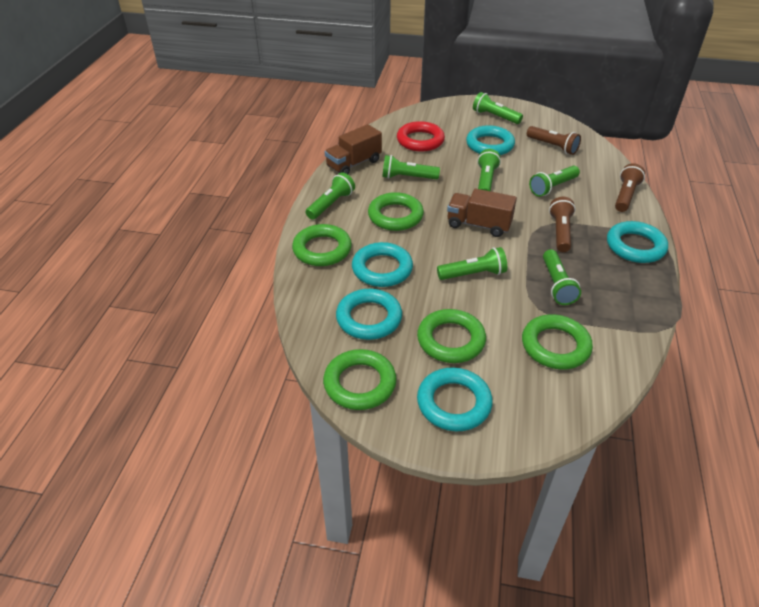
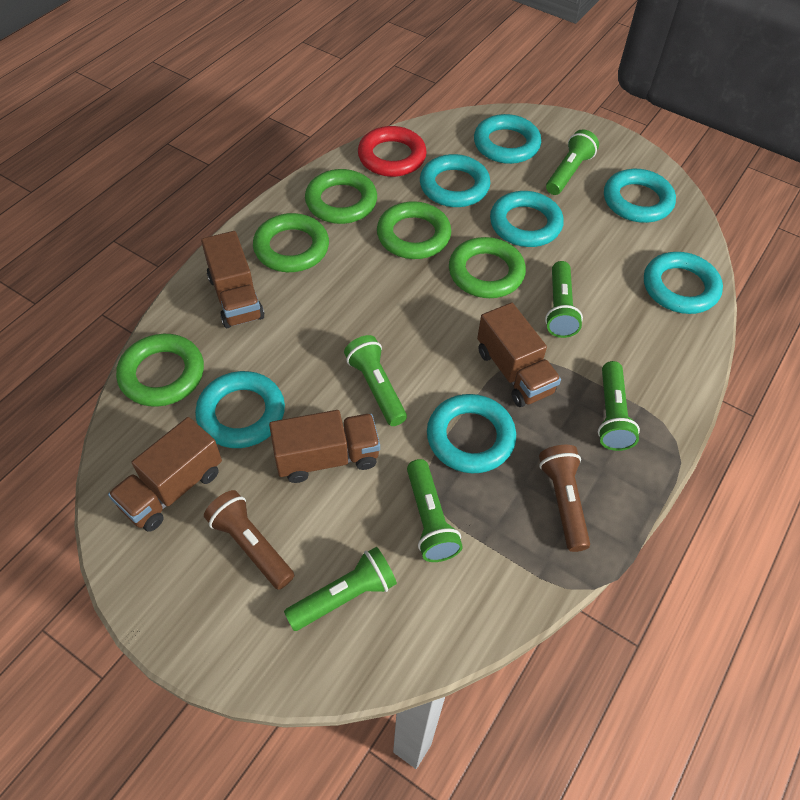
brown flashlight: [527,126,581,155] [549,197,575,252] [615,163,645,212] = 3 -> [204,490,294,590] [539,445,590,552] = 2
brown truck: [325,124,382,174] [447,189,517,237] = 2 -> [108,417,222,532] [201,231,265,328] [269,410,380,483] [477,303,561,407] = 4
green flashlight: [306,172,355,220] [382,155,440,179] [437,247,507,280] [473,92,523,124] [477,149,501,191] [529,166,580,197] [543,249,581,305] = 7 -> [284,547,397,631] [344,335,407,426] [407,459,463,562] [545,261,583,338] [546,129,599,195] [598,361,640,451] = 6
turquoise ring: [336,289,402,340] [352,242,413,287] [417,367,493,431] [466,125,515,155] [607,221,668,263] = 5 -> [195,371,285,448] [420,154,490,207] [427,394,516,473] [474,114,541,164] [490,191,564,247] [604,169,676,223] [644,252,723,314] = 7

